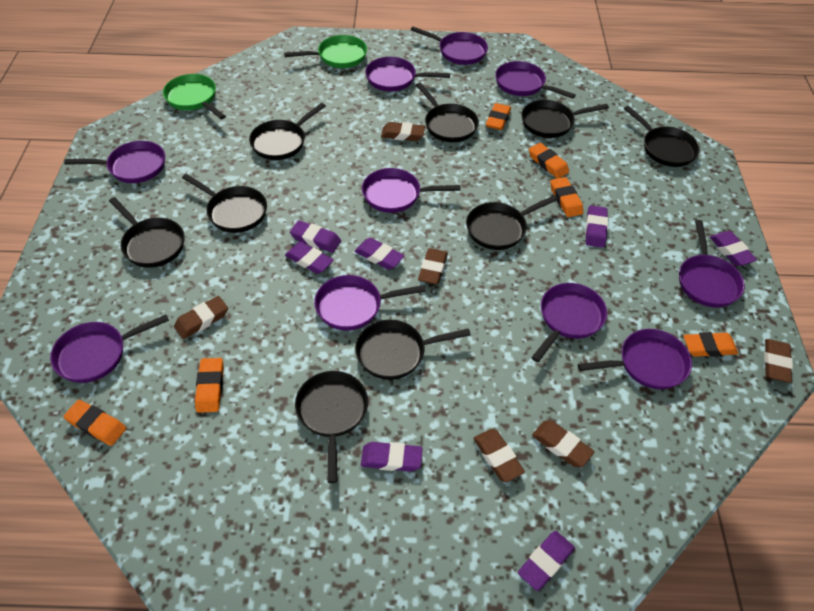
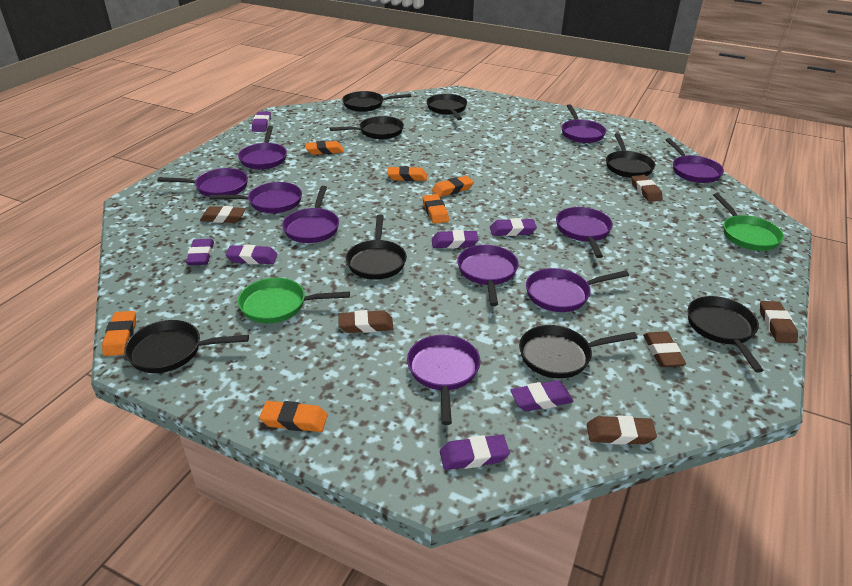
black pan: [109,197,185,268] [182,174,267,233] [249,103,326,160] [295,371,368,483] [355,320,471,380] [416,82,479,142] [466,195,558,250] [521,100,609,138] [624,106,700,167] = 9 -> [124,320,249,373] [330,116,404,139] [342,91,411,112] [346,214,407,280] [426,94,467,120] [519,325,637,379] [606,133,655,178] [687,296,764,373] = 8

